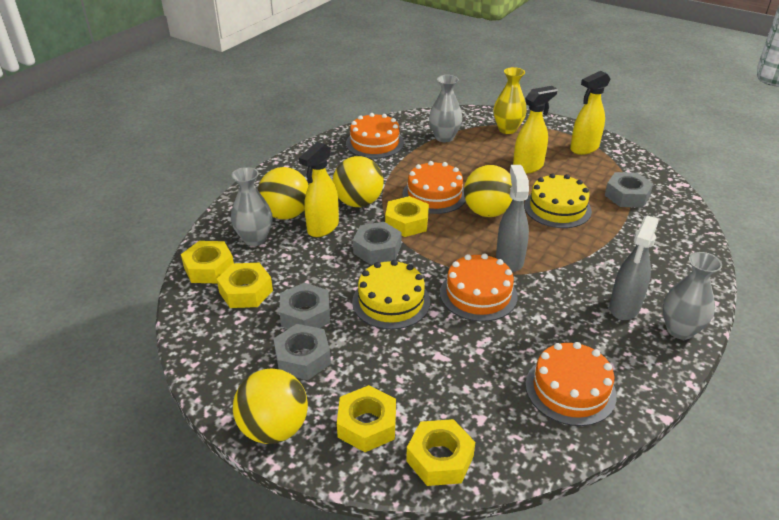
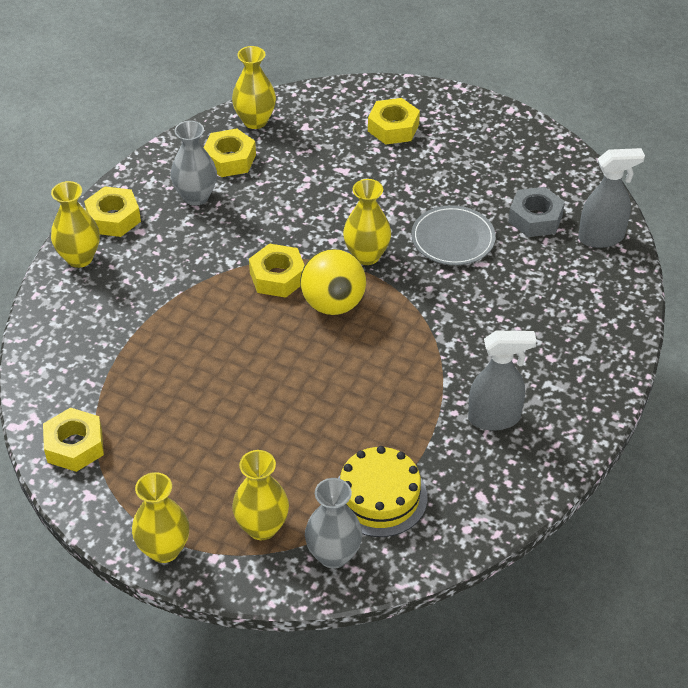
grey nut: [273,324,331,380] [279,283,330,329] [353,222,402,265] [604,172,653,208] = 4 -> [508,187,565,237] = 1
grey plate: none = 0 -> [411,205,496,265] = 1
grey vase: [231,167,272,246] [429,75,462,142] [663,252,722,340] = 3 -> [171,121,217,206] [305,478,362,569] = 2
orange cake: [346,113,404,158] [402,161,466,214] [440,253,518,322] [526,342,617,426] = 4 -> none = 0
yellow ball: [233,368,308,444] [258,167,309,220] [333,156,384,207] [464,165,512,217] = 4 -> [300,249,366,315] = 1
yellow cake: [352,260,430,329] [524,173,592,228] = 2 -> [338,446,428,537] = 1
yellow spray bottle: [299,142,339,237] [513,86,558,174] [570,71,611,155] = 3 -> none = 0
yellow vase: [494,67,527,134] = 1 -> [51,181,100,268] [132,472,189,563] [232,46,276,129] [232,450,289,540] [343,179,391,265] = 5

